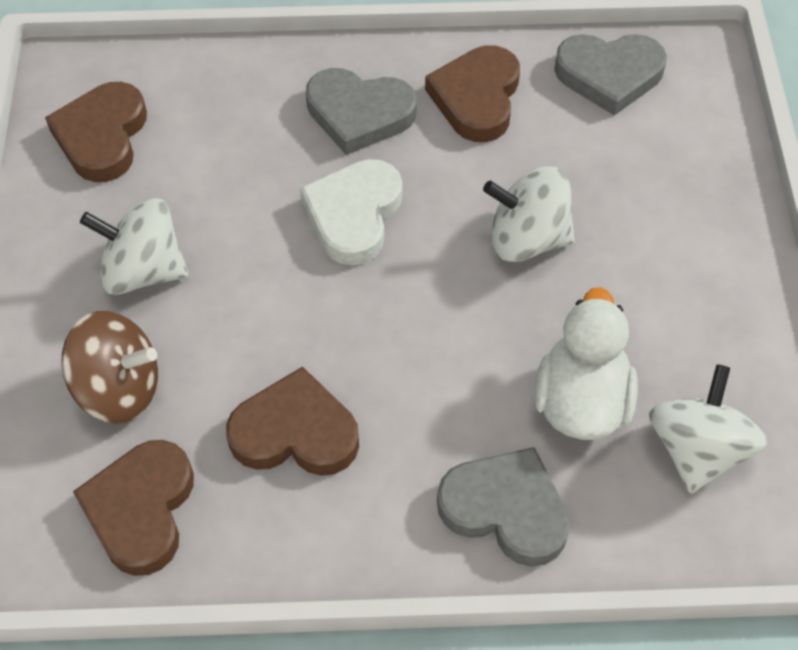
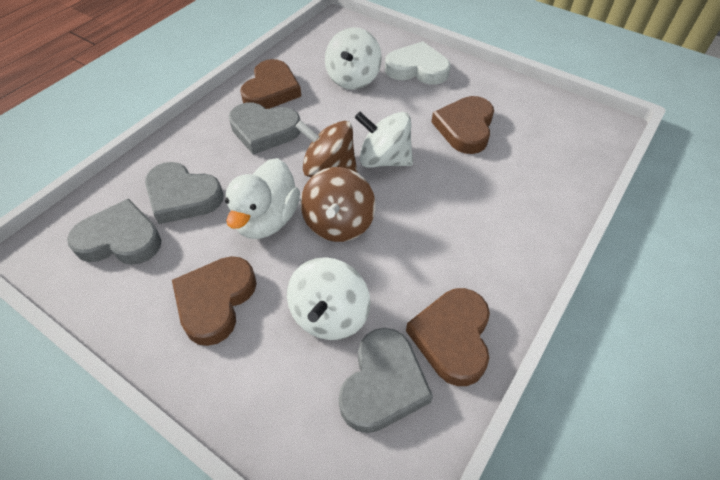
brown spinning top: [61,311,158,423] = 1 -> [295,120,357,177] [301,167,376,242] = 2
grey heart: [306,68,417,155] [437,447,570,567] [554,34,667,116] = 3 -> [67,199,161,265] [145,162,223,224] [229,102,301,155] [339,328,433,433] = 4

